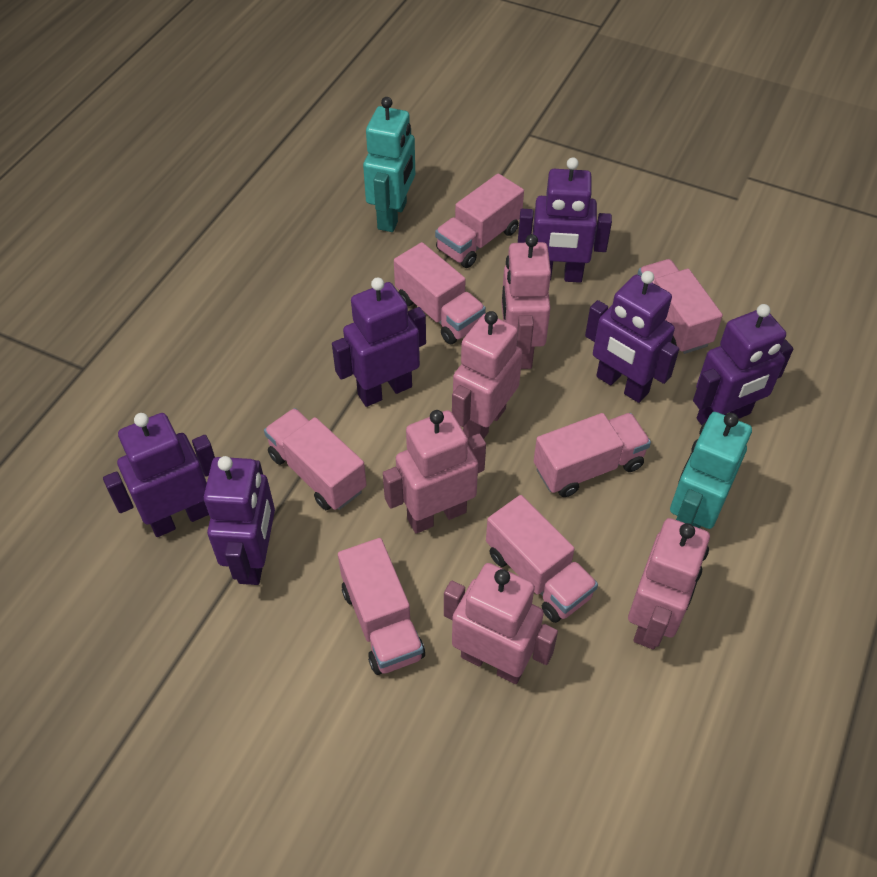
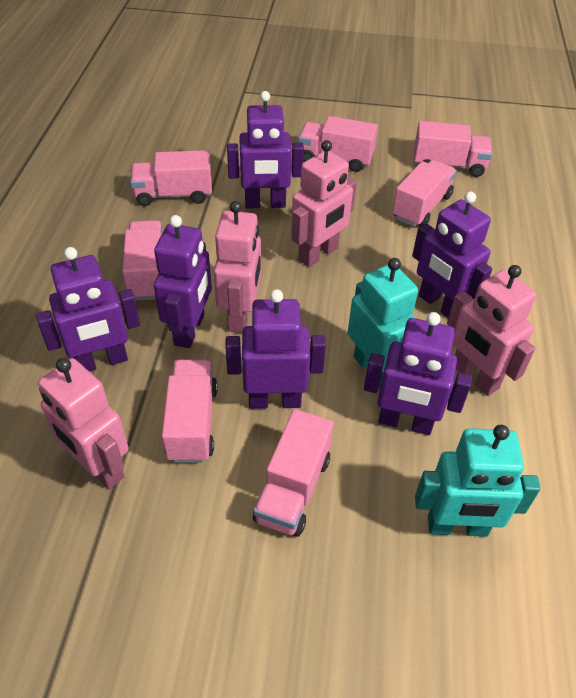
pink robot: [383,410,486,534] [444,563,558,684] [452,311,523,439] [502,234,551,369] [628,518,710,649] = 5 -> [38,358,129,489] [214,201,261,333] [291,140,357,267] [447,265,536,396] = 4

